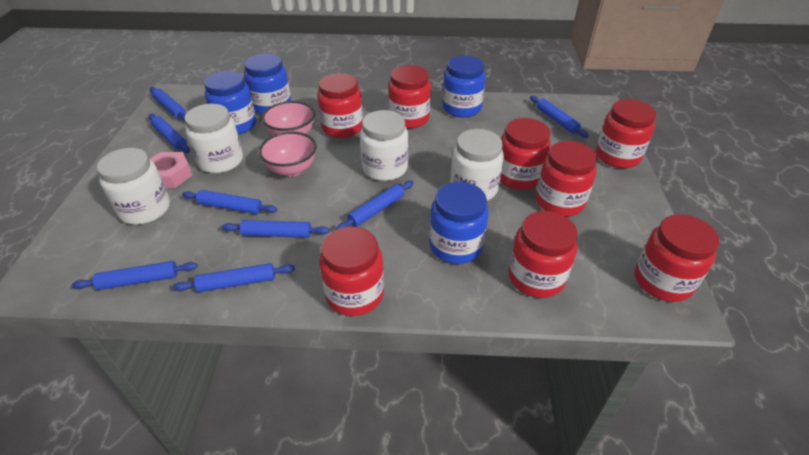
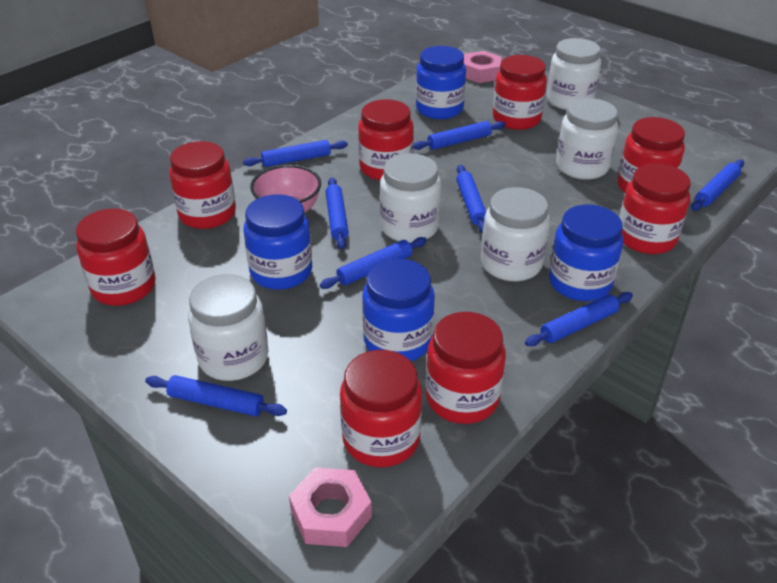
pink bowl: [259,132,317,177] [262,101,315,135] = 2 -> [250,165,321,213] = 1
pink nut: [150,152,192,188] = 1 -> [289,467,372,547] [464,51,502,83] = 2
white jar: [97,148,170,225] [184,104,243,173] [360,110,408,181] [450,129,504,201] = 4 -> [188,274,268,381] [380,154,441,243] [481,187,550,281] [547,38,601,110] [556,98,618,180] = 5

